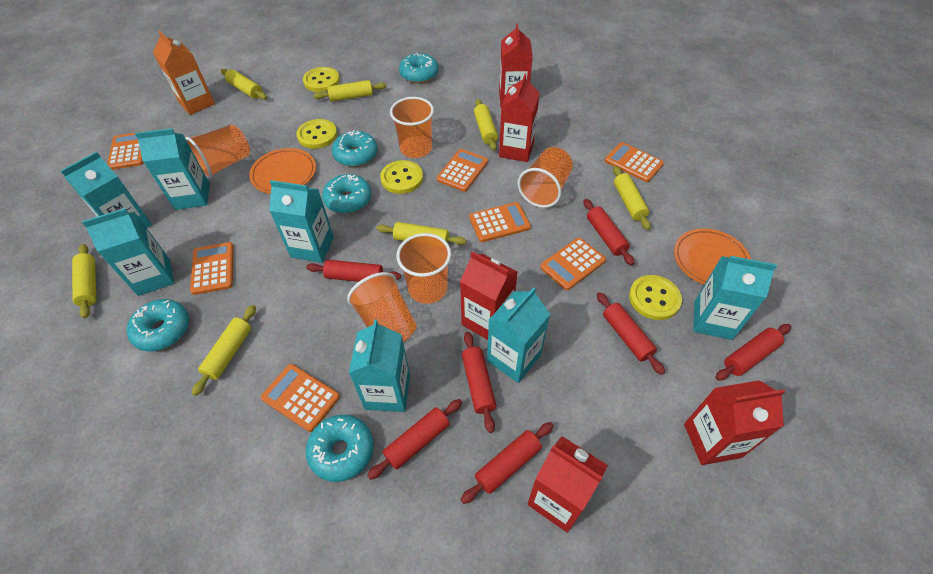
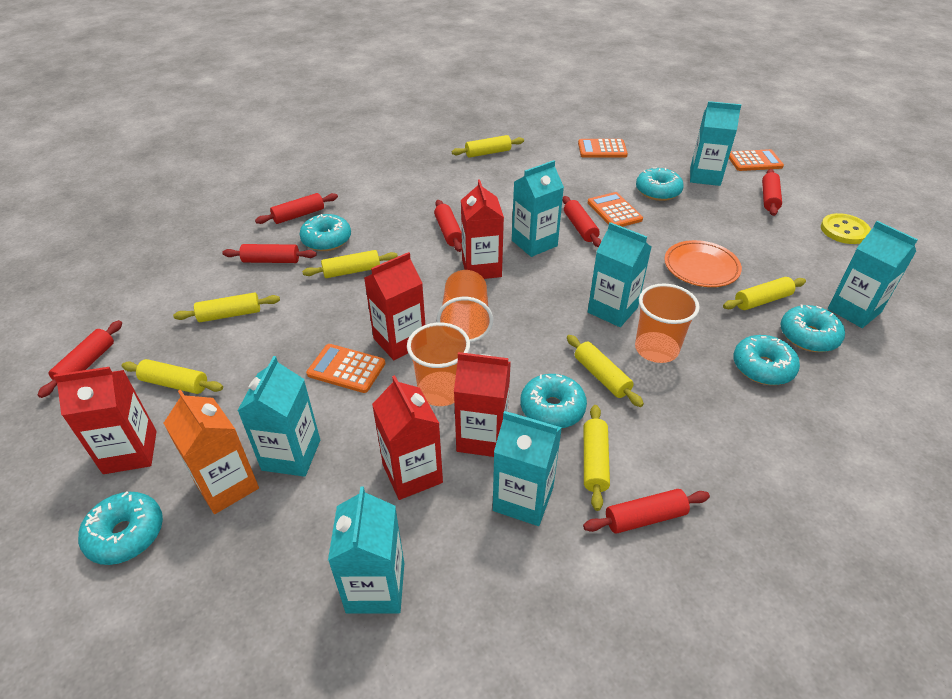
orange calculator: [107,131,144,170] [190,242,234,295] [261,364,340,432] [436,149,488,192] [469,202,531,242] [540,237,606,290] [605,142,664,182] = 7 -> [306,344,385,393] [578,139,628,158] [588,192,643,227] [729,149,784,171] = 4
orange cup: [185,124,250,179] [347,272,417,342] [390,97,434,158] [396,233,451,304] [518,147,573,208] = 5 -> [407,322,470,406] [437,270,493,342] [635,283,700,363] = 3
orange plate: [249,148,316,194] [674,228,751,285] = 2 -> [664,240,742,287] = 1
turquoise donut: [127,299,189,351] [306,415,374,482] [322,174,371,214] [332,130,378,167] [399,53,439,83] = 5 -> [78,492,163,565] [300,214,351,251] [520,374,587,428] [636,167,684,201] [733,335,800,385] [780,304,845,352] = 6
yellow button: [296,119,337,149] [303,67,340,92] [380,160,423,194] [629,275,682,320] = 4 -> [821,213,871,244] = 1

